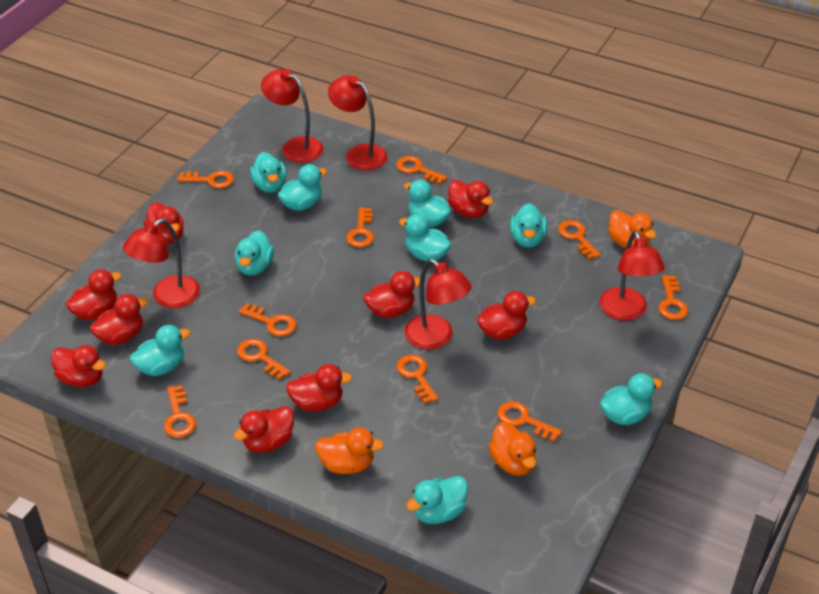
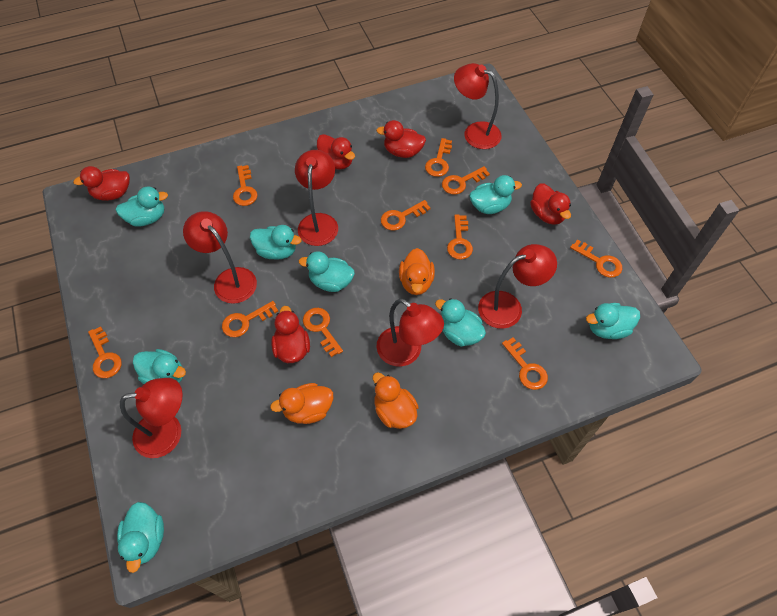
red duck: [51,345,106,387] [66,269,121,320] [90,294,148,345] [144,203,184,244] [234,406,294,453] [286,364,352,412] [364,271,420,318] [448,180,493,218] [477,291,536,339] = 9 -> [73,166,130,201] [271,306,310,363] [317,134,355,170] [376,120,426,158] [530,183,571,225] = 5
red lamp: [123,218,200,308] [261,69,324,163] [328,75,388,170] [404,258,472,349] [599,231,665,321] = 5 -> [120,378,182,458] [183,211,257,304] [295,150,338,246] [377,298,444,367] [454,63,502,149] [478,244,557,329] = 6
turquoise duck: [130,325,190,376] [235,230,274,276] [250,152,287,193] [278,164,327,211] [399,214,451,261] [404,179,451,227] [406,476,468,524] [510,203,547,248] [600,373,662,425] = 9 -> [116,186,168,227] [117,502,164,573] [133,349,186,384] [250,225,301,260] [299,251,355,292] [435,298,486,347] [470,175,522,214] [586,303,640,339] = 8

